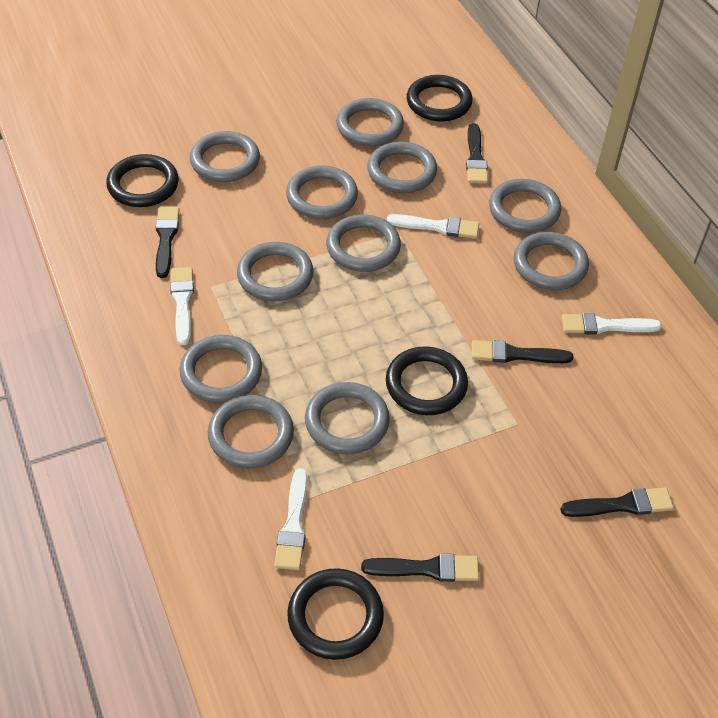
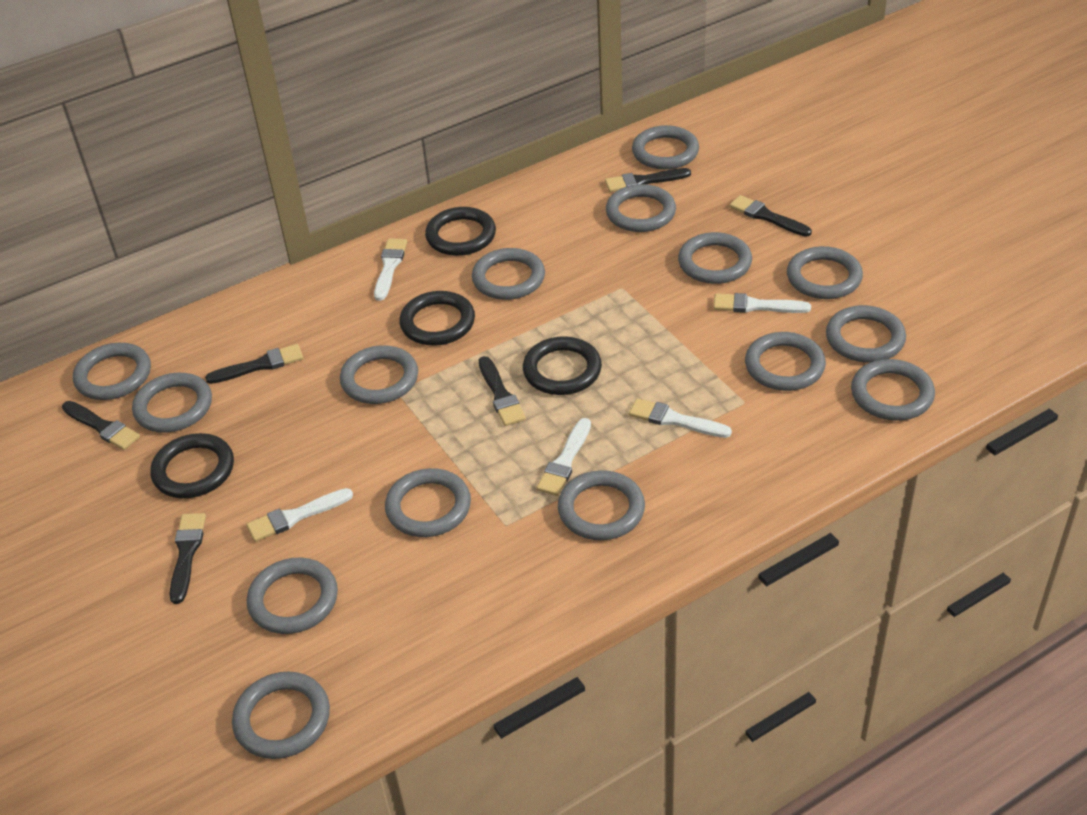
black brush: [156,207,179,278] [361,554,479,582] [466,123,488,184] [472,340,573,363] [560,487,674,517] = 5 -> [62,401,140,450] [169,513,206,604] [205,344,303,384] [479,356,526,426] [605,168,691,192] [729,195,812,237] = 6
grey ring: [180,335,262,403] [190,131,260,182] [208,395,294,469] [237,242,313,301] [286,166,358,219] [305,382,390,454] [326,214,401,272] [336,98,404,147] [367,142,437,193] [489,179,561,233] [514,232,589,290] = 11 -> [73,343,151,400] [132,373,212,433] [232,671,330,759] [247,558,338,634] [340,345,418,404] [385,468,471,537] [472,248,545,300] [558,470,645,540] [606,184,676,232] [632,125,699,170] [678,232,752,284] [745,332,826,391] [787,246,863,299] [826,305,906,363] [851,359,935,421] = 15
white brush: [170,267,194,345] [274,468,308,570] [387,214,479,239] [562,313,662,335] = 4 -> [247,488,353,542] [374,238,407,301] [537,418,591,496] [629,398,732,438] [713,293,811,313] = 5

